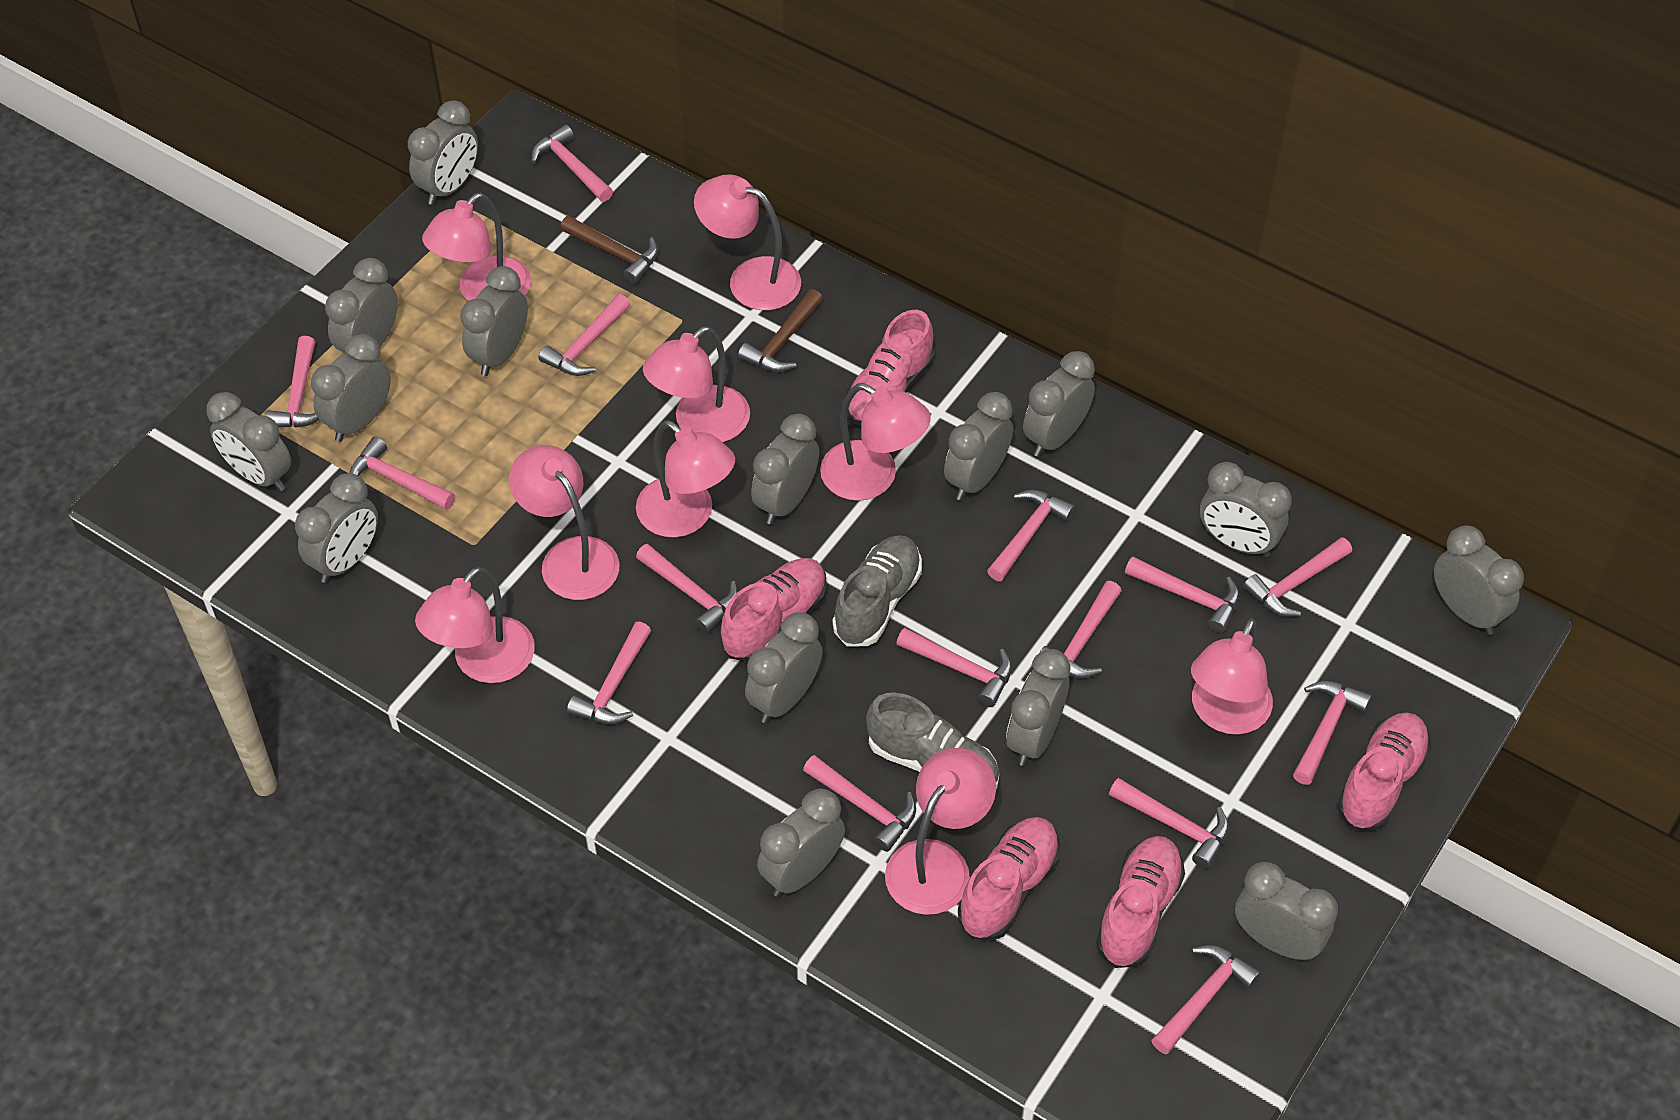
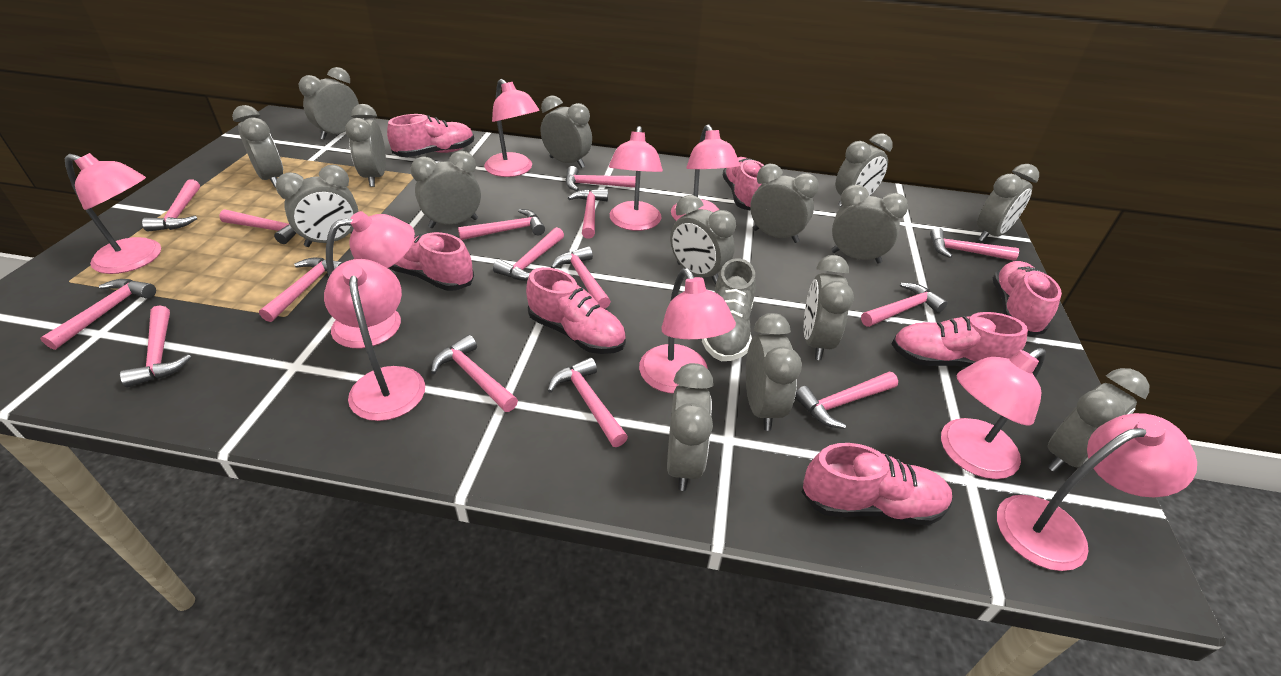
brown hammer: [560,216,658,284] [738,289,823,372] = 2 -> none = 0
grey shoe: [833,535,922,646] [866,692,999,789] = 2 -> [702,258,756,361] = 1
pink shoe: [721,558,827,662] [846,310,935,426] [958,817,1060,941] [1096,836,1185,968] [1337,712,1431,831] = 5 -> [387,114,474,157] [389,232,474,291] [526,267,626,354] [723,157,764,211] [802,443,953,525] [892,312,1028,367] [993,261,1062,336] = 7

